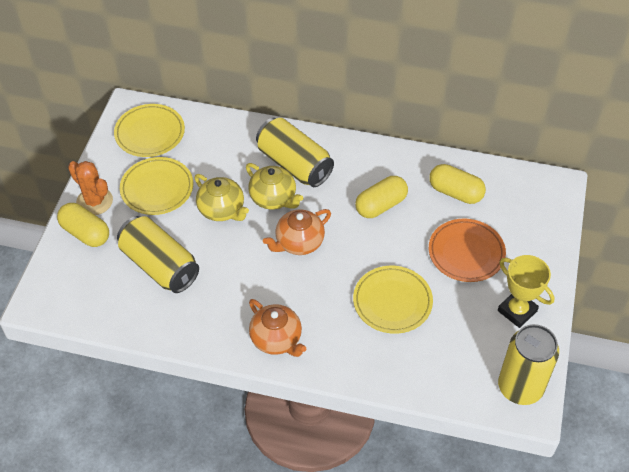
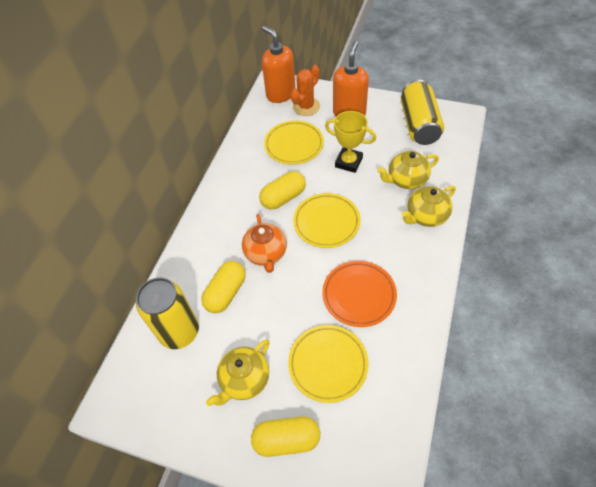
orange soap dispenser: none = 0 -> [262,26,296,103] [333,41,369,117] = 2
orange teapot: [249,299,306,357] [263,209,331,255] = 2 -> [242,214,287,273] = 1
yellow can: [117,216,199,293] [256,118,334,187] [498,324,559,405] = 3 -> [136,278,199,349] [401,80,444,145] = 2
yellow teapot: [194,174,249,221] [246,163,303,210] = 2 -> [206,340,270,406] [377,151,439,189] [401,186,456,227] = 3

